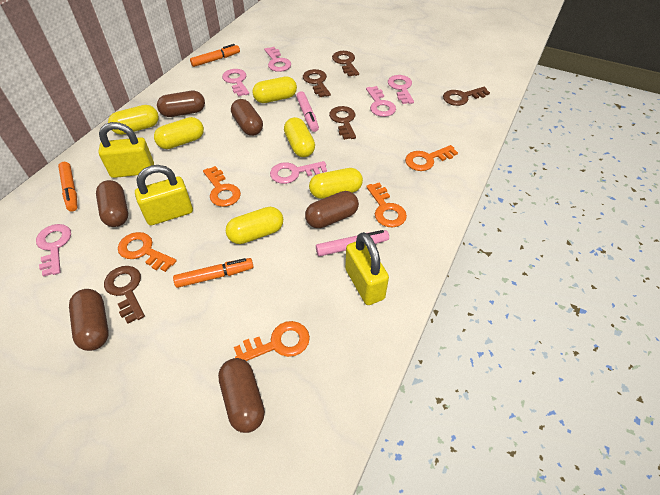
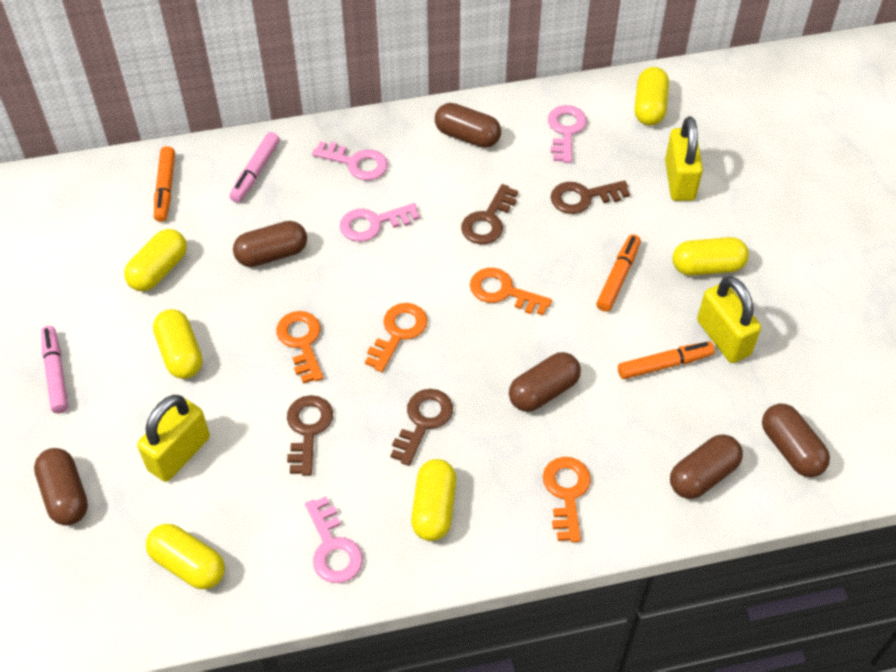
brown key: [104,266,145,324] [303,69,331,97] [329,106,356,140] [332,51,359,76] [443,87,490,106] = 5 -> [287,395,333,476] [390,389,453,466] [461,184,518,244] [551,181,630,214] = 4
orange key: [118,232,177,272] [203,166,241,207] [234,321,310,361] [366,183,407,227] [405,145,458,171] = 5 -> [276,311,324,384] [365,303,428,372] [470,268,552,315] [543,457,591,542] = 4
pink key: [36,224,71,277] [222,69,249,97] [264,47,291,72] [270,161,327,184] [366,86,396,117] [388,75,414,104] = 6 -> [305,496,363,583] [312,141,388,180] [340,203,420,242] [548,105,587,163] = 4

